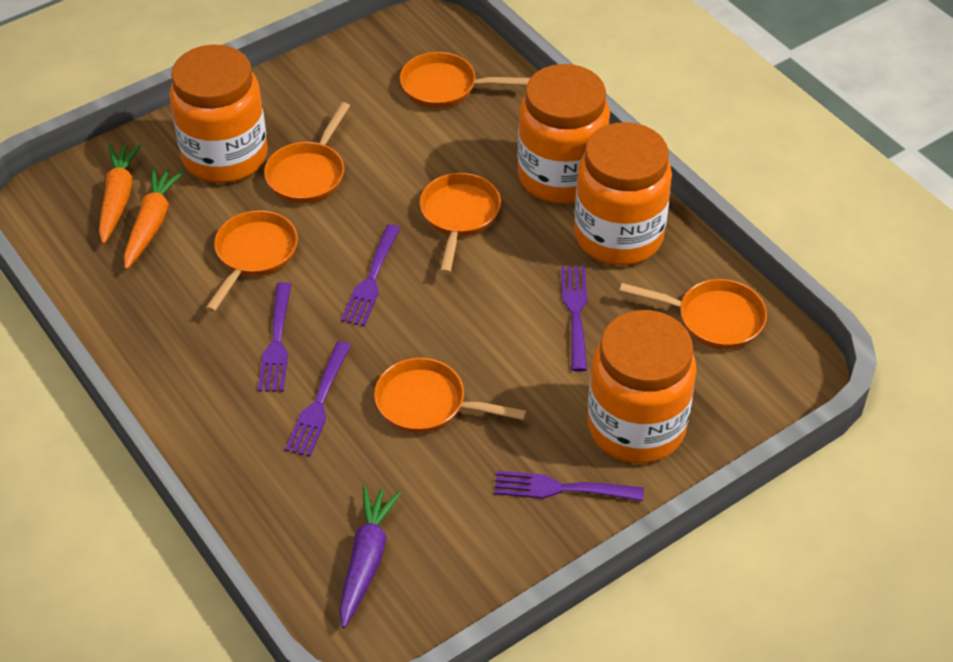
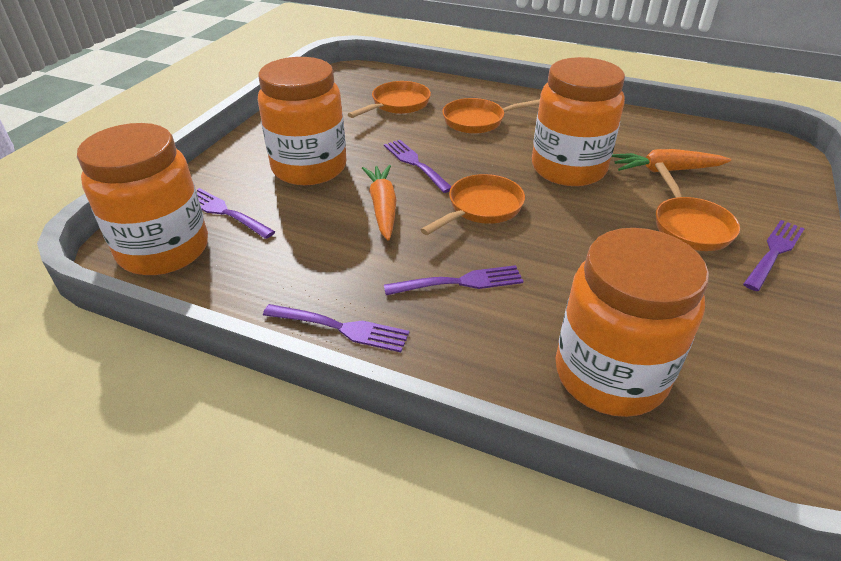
orange pan: [205,210,298,312] [264,102,350,204] [374,358,527,434] [400,52,530,109] [420,173,501,274] [619,279,767,349] = 6 -> [347,81,431,118] [421,174,525,235] [442,98,540,134] [655,162,740,251] = 4
purple carrot: [339,486,401,628] = 1 -> none = 0

